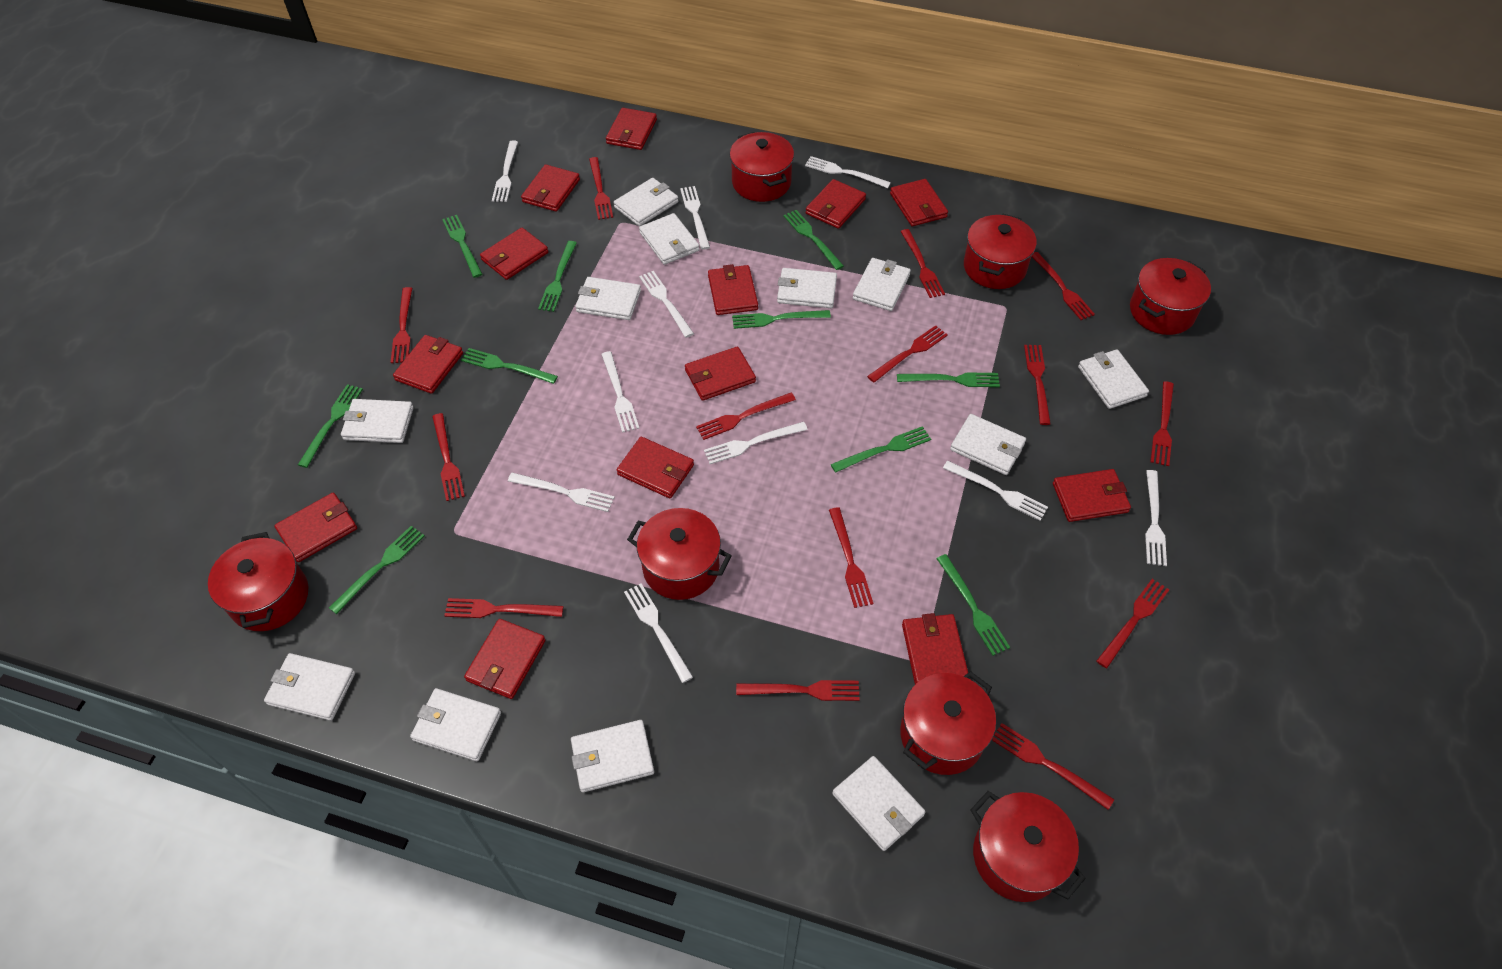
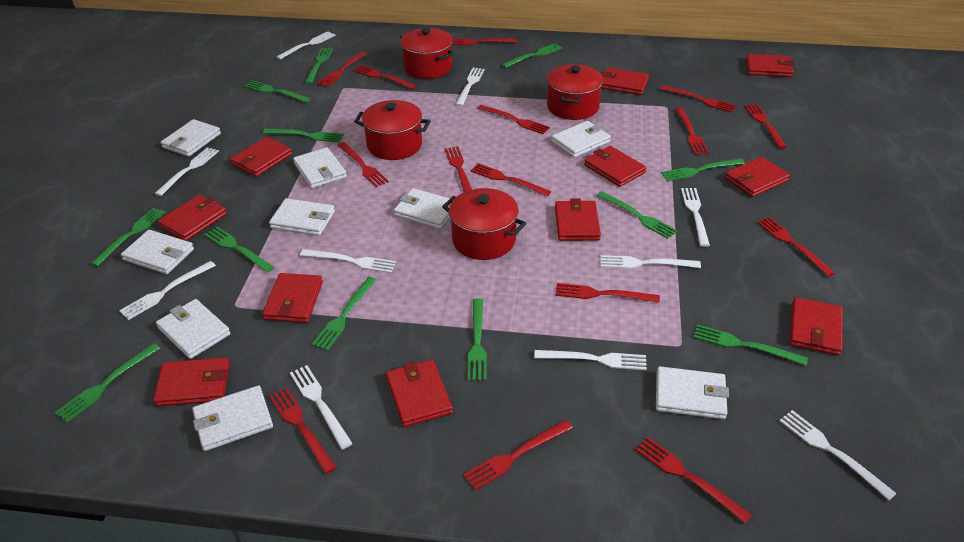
green fork: [298,384,363,468] [329,526,425,614] [442,215,482,278] [461,348,558,384] [538,241,577,312] [732,310,831,329] [783,210,844,270] [831,426,931,473] [897,372,1000,387] [936,554,1010,656] = 10 -> [55,343,160,422] [90,208,166,267] [204,227,274,273] [244,80,310,103] [263,128,344,142] [305,48,333,84] [312,277,377,351] [467,298,487,381] [502,43,563,68] [596,191,677,239] [661,158,745,181] [693,324,808,365] = 12
red fork: [391,287,412,363] [432,413,465,501] [444,598,563,618] [589,157,613,220] [696,392,796,440] [736,680,860,701] [829,507,873,608] [867,325,948,383] [900,229,945,298] [992,723,1114,810] [1024,345,1051,425] [1031,252,1095,320] [1097,579,1170,668] [1151,381,1174,466] = 14 -> [269,387,337,474] [317,51,368,87] [337,142,389,187] [353,65,416,89] [445,146,472,192] [452,38,517,45] [463,420,573,490] [470,163,551,196] [477,105,550,134] [555,283,660,303] [635,437,752,524] [660,85,736,112] [675,108,709,155] [744,104,787,149] [757,217,835,277] = 15
red pot: [208,532,308,631] [627,508,731,600] [730,132,794,202] [900,671,996,775] [964,214,1037,289] [971,791,1086,902] [1130,258,1211,335] = 7 -> [354,100,431,160] [400,28,454,79] [442,188,526,260] [547,64,604,120] = 4
red wallet: [274,493,357,562] [393,335,463,394] [464,619,546,699] [480,227,548,280] [521,164,580,212] [606,108,657,150] [617,437,694,498] [685,346,756,401] [708,264,758,315] [806,179,866,229] [890,179,948,226] [902,613,968,684] [1053,469,1131,522] = 13 -> [153,357,230,406] [158,194,227,241] [230,137,292,177] [262,273,323,323] [386,360,453,427] [555,198,601,241] [584,146,646,187] [601,67,649,95] [725,157,790,197] [746,54,794,77] [790,297,843,356] = 11
white wallet: [264,653,355,721] [341,399,414,443] [410,688,501,761] [571,720,654,793] [575,277,641,320] [614,178,678,226] [639,213,700,265] [777,268,837,308] [832,756,925,851] [853,258,911,311] [950,414,1026,475] [1078,349,1149,409] = 12 -> [121,230,194,274] [156,299,230,359] [161,119,221,157] [192,385,273,451] [269,198,335,236] [293,147,347,188] [394,188,450,229] [551,121,611,158] [656,366,729,419] = 9

